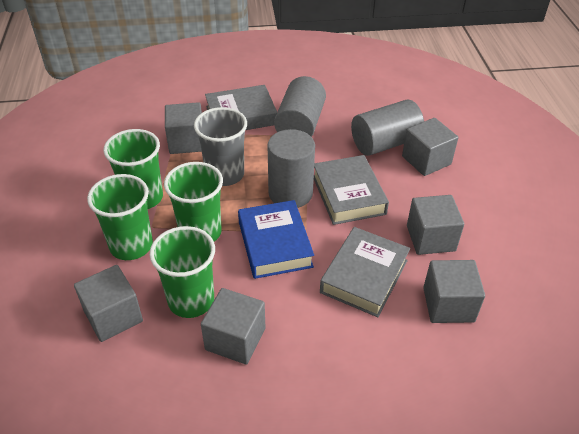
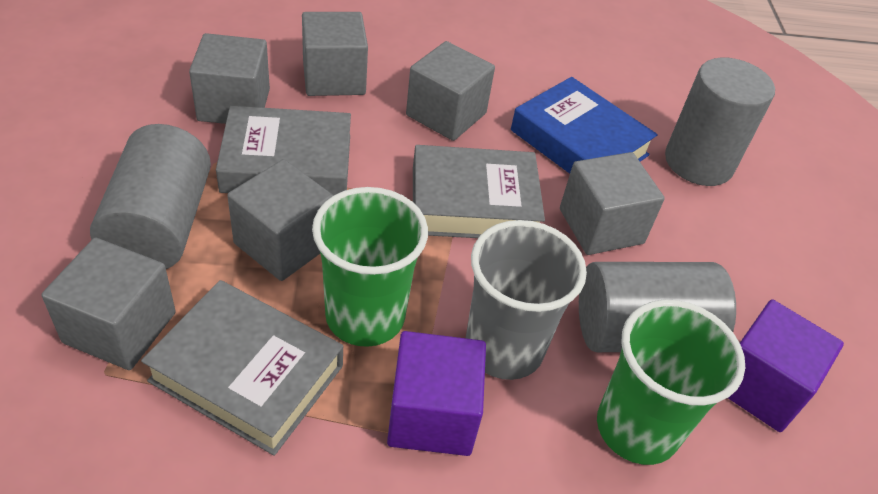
green cup: [87,174,153,260] [103,129,163,209] [150,226,215,318] [164,162,223,242] = 4 -> [312,187,428,347] [597,300,745,465] = 2
purple cube: none = 0 -> [387,331,486,456] [728,299,844,432] = 2

